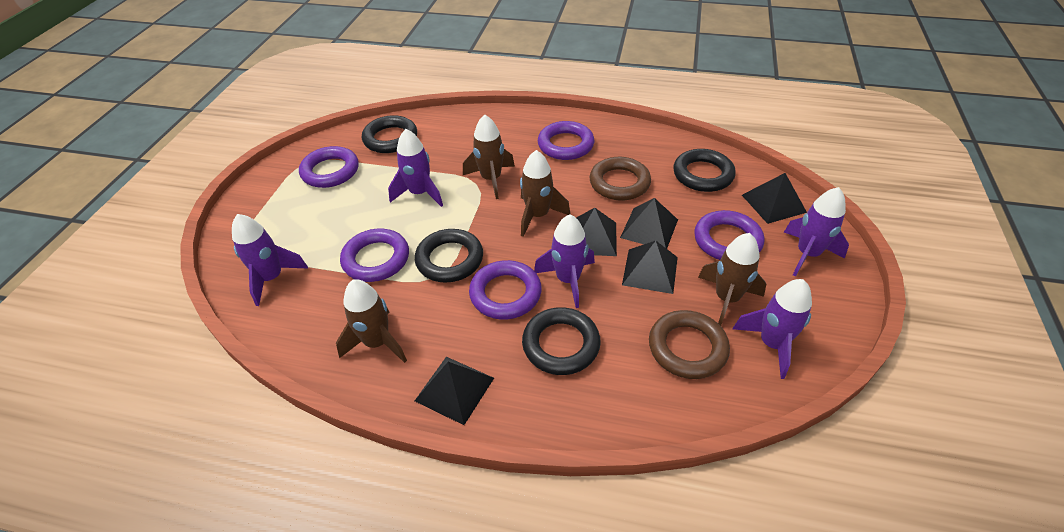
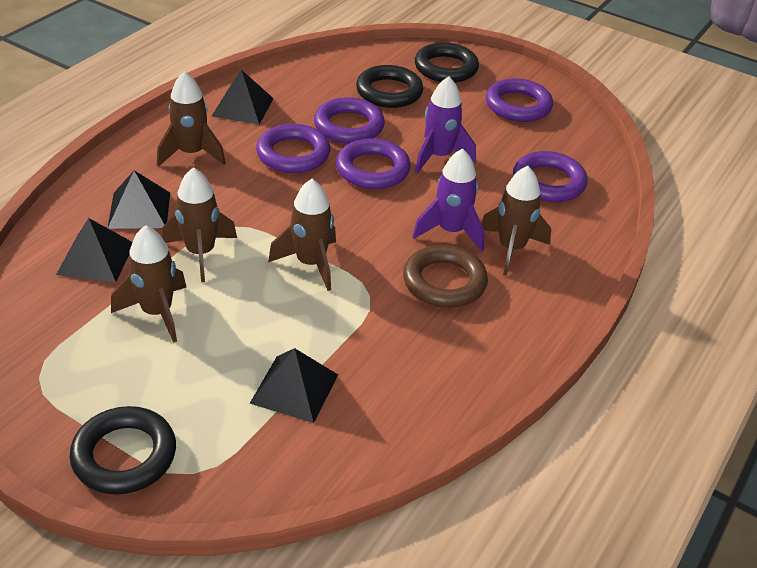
black pyramid: [415,357,494,425] [576,208,617,256] [620,198,678,249] [622,241,678,294] [742,173,807,224] = 5 -> [56,218,132,282] [108,170,170,229] [211,70,274,125] [250,348,338,423] = 4
black ring: [362,115,417,153] [415,229,483,282] [522,307,601,375] [673,149,736,192] = 4 -> [69,406,176,494] [356,65,423,108] [415,42,479,83] = 3
brown ring: [590,157,651,201] [649,310,730,379] = 2 -> [403,245,488,308] = 1
brown rocket: [336,279,407,363] [463,115,515,199] [520,150,571,237] [698,233,766,326] = 4 -> [111,225,186,343] [157,71,226,167] [162,167,237,282] [268,179,336,291] [481,166,551,276] = 5
purple rocket: [232,214,308,306] [388,129,443,207] [534,215,595,308] [733,279,812,379] [784,187,849,277] = 5 -> [412,148,485,251] [415,76,476,173] = 2

